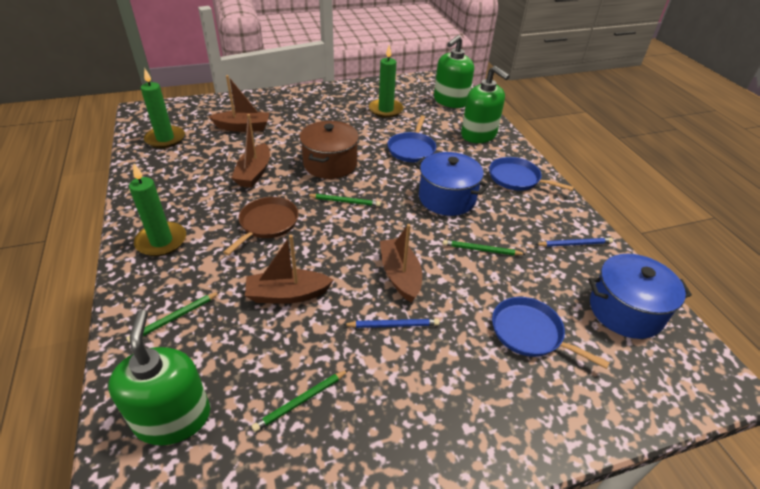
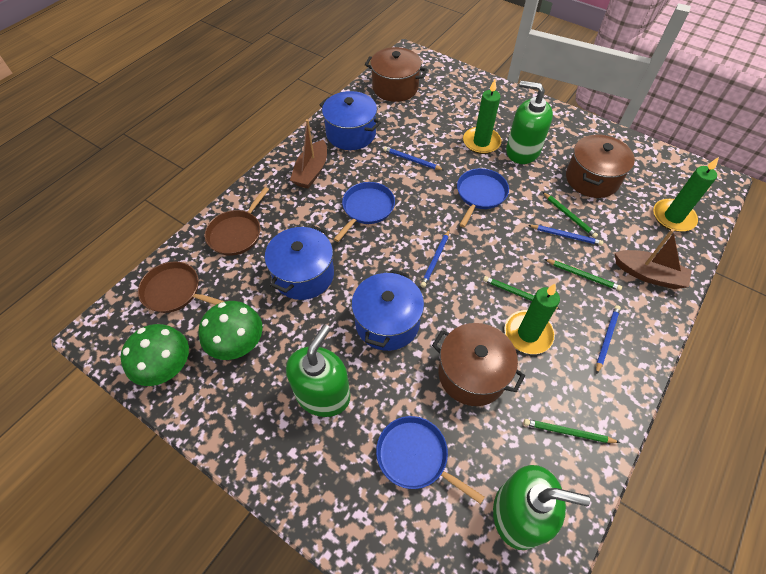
blue pencil: [343,319,440,328] [535,238,613,247] = 2 -> [383,147,444,170] [420,229,450,288] [528,225,603,246] [596,305,621,374] = 4
blue pot: [414,152,489,216] [588,254,692,339] = 2 -> [265,225,334,300] [319,91,381,150] [351,269,424,351] = 3
brown boat: [209,75,270,132] [232,114,270,188] [245,235,333,304] [380,224,422,303] = 4 -> [290,119,327,189] [615,229,692,289] = 2
brown pan: [223,197,299,255] = 1 -> [138,261,225,313] [205,187,269,256] = 2
brown pot: [299,121,359,179] = 1 -> [365,47,428,102] [432,323,525,406] [566,135,635,198] = 3
green mushroom: none = 0 -> [120,324,189,386] [199,301,263,360] = 2

